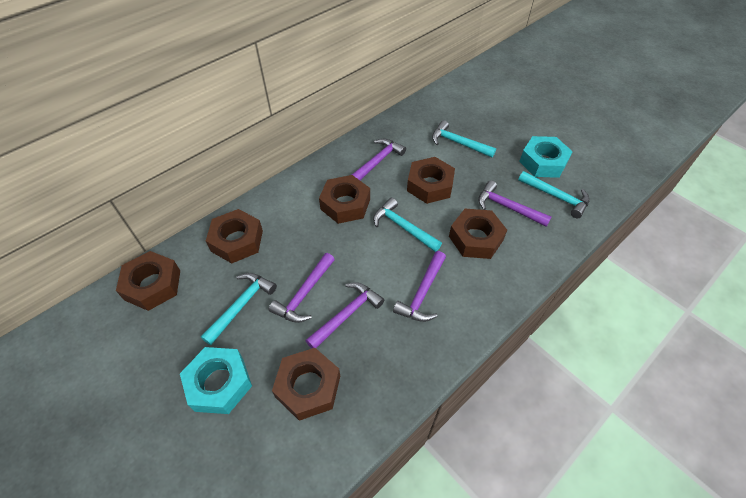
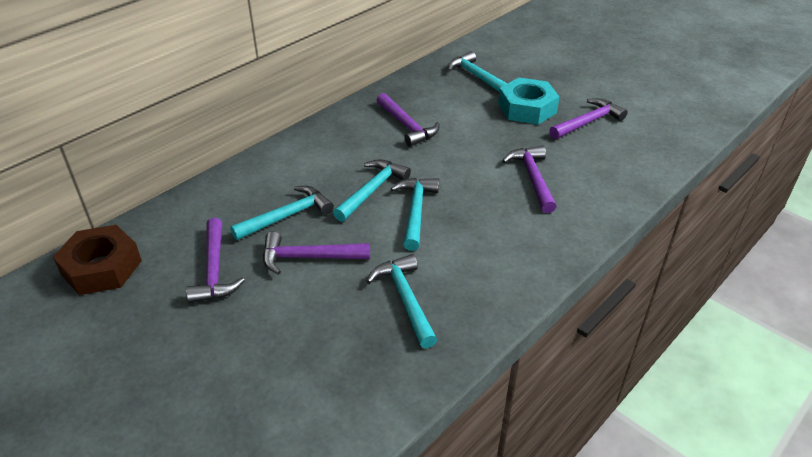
brown nut: [116,251,180,311] [206,209,263,263] [272,348,340,421] [319,175,370,224] [407,157,455,204] [449,209,507,259] = 6 -> [53,225,142,295] = 1
turquoise hammer: [201,273,277,345] [373,198,442,252] [432,120,496,157] [518,171,589,218] = 4 -> [230,186,334,240] [333,159,411,222] [366,254,437,348] [391,178,439,251] [448,51,508,92] = 5
turquoise nut: [180,347,252,414] [519,136,573,178] = 2 -> [498,77,559,125] = 1

